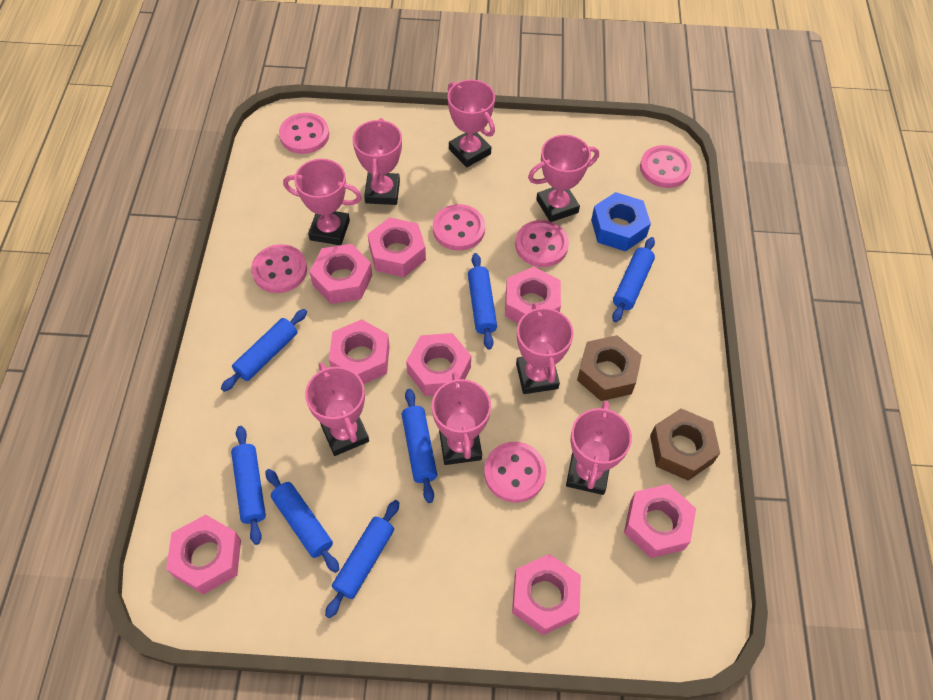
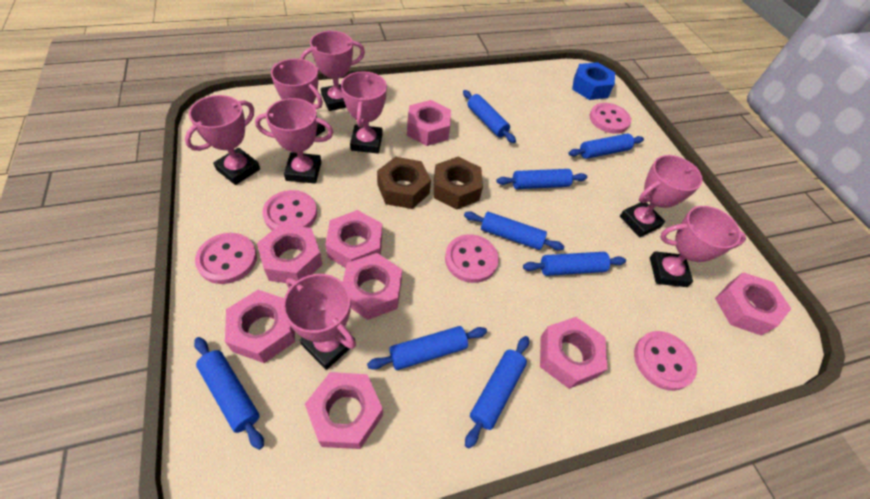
blue rolling pin: [221,309,307,392] [231,426,266,545] [265,469,339,573] [325,500,399,618] [402,389,437,503] [468,253,497,350] [612,237,655,322] = 7 -> [194,337,264,450] [367,326,487,370] [463,90,516,143] [464,211,564,250] [465,336,529,449] [496,169,587,189] [523,252,626,276] [569,134,644,159] = 8
pink button: [251,244,307,293] [279,113,329,154] [433,204,485,250] [484,442,546,503] [515,220,569,267] [640,145,692,188] = 6 -> [195,233,257,284] [262,190,317,231] [445,234,499,283] [589,103,631,134] [634,331,697,391] = 5

